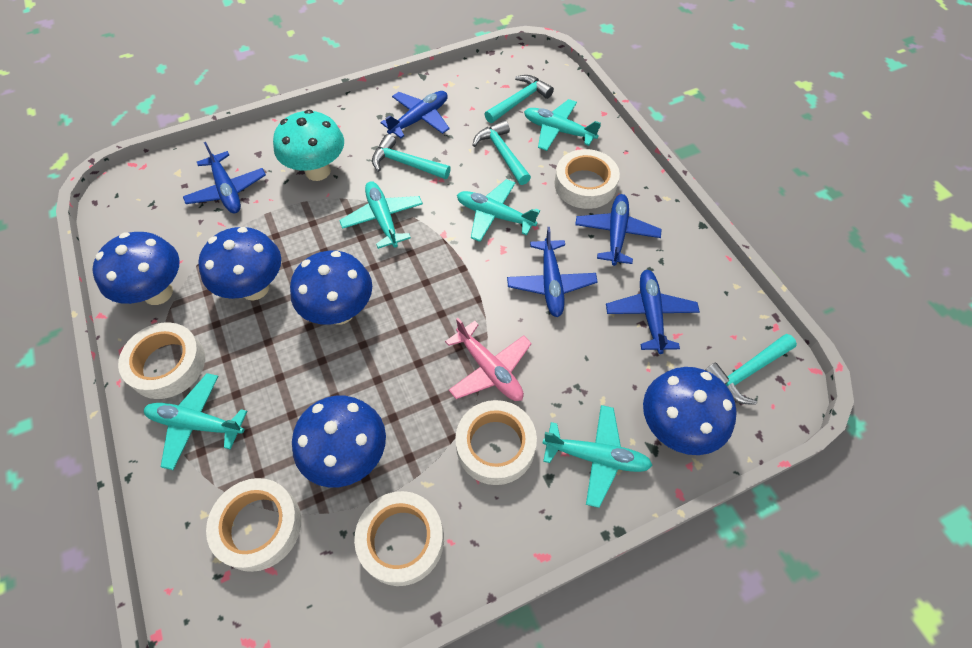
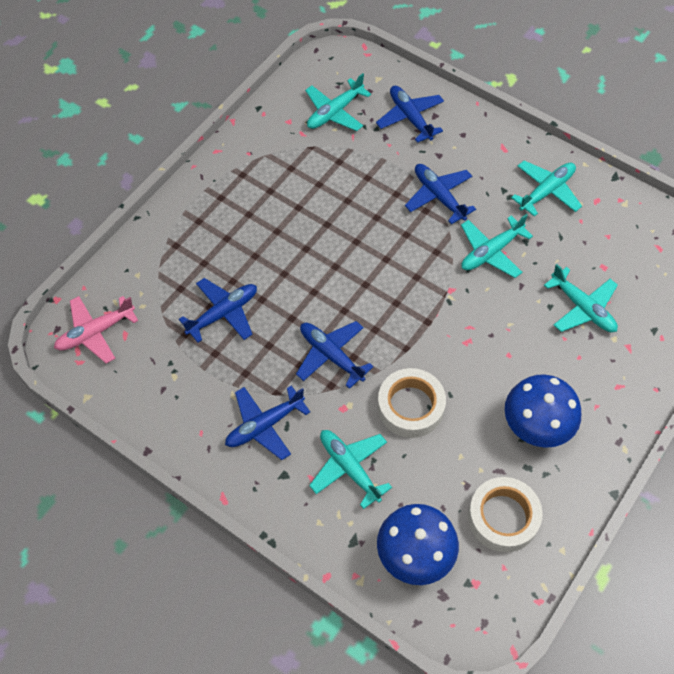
blue mushroom: [92,232,180,305] [198,227,281,301] [290,251,372,325] [292,396,386,487] [643,367,737,455] = 5 -> [377,504,459,585] [505,374,581,448] = 2
turquoise hammer: [372,134,451,179] [472,120,531,185] [484,75,554,123] [705,334,797,405] = 4 -> none = 0
turquoise mushroom: [273,110,344,181] = 1 -> none = 0
white tape: [118,322,205,399] [206,478,301,572] [354,491,444,586] [455,400,537,485] [555,149,620,209] = 5 -> [377,368,446,438] [468,477,543,552] = 2

